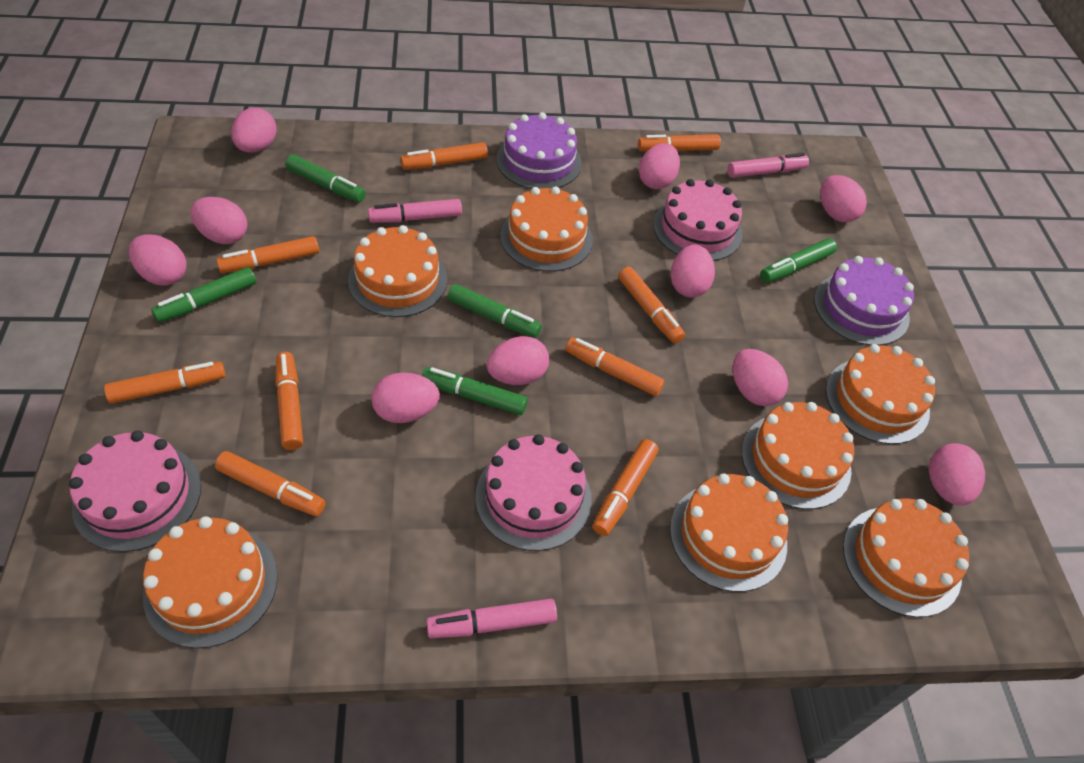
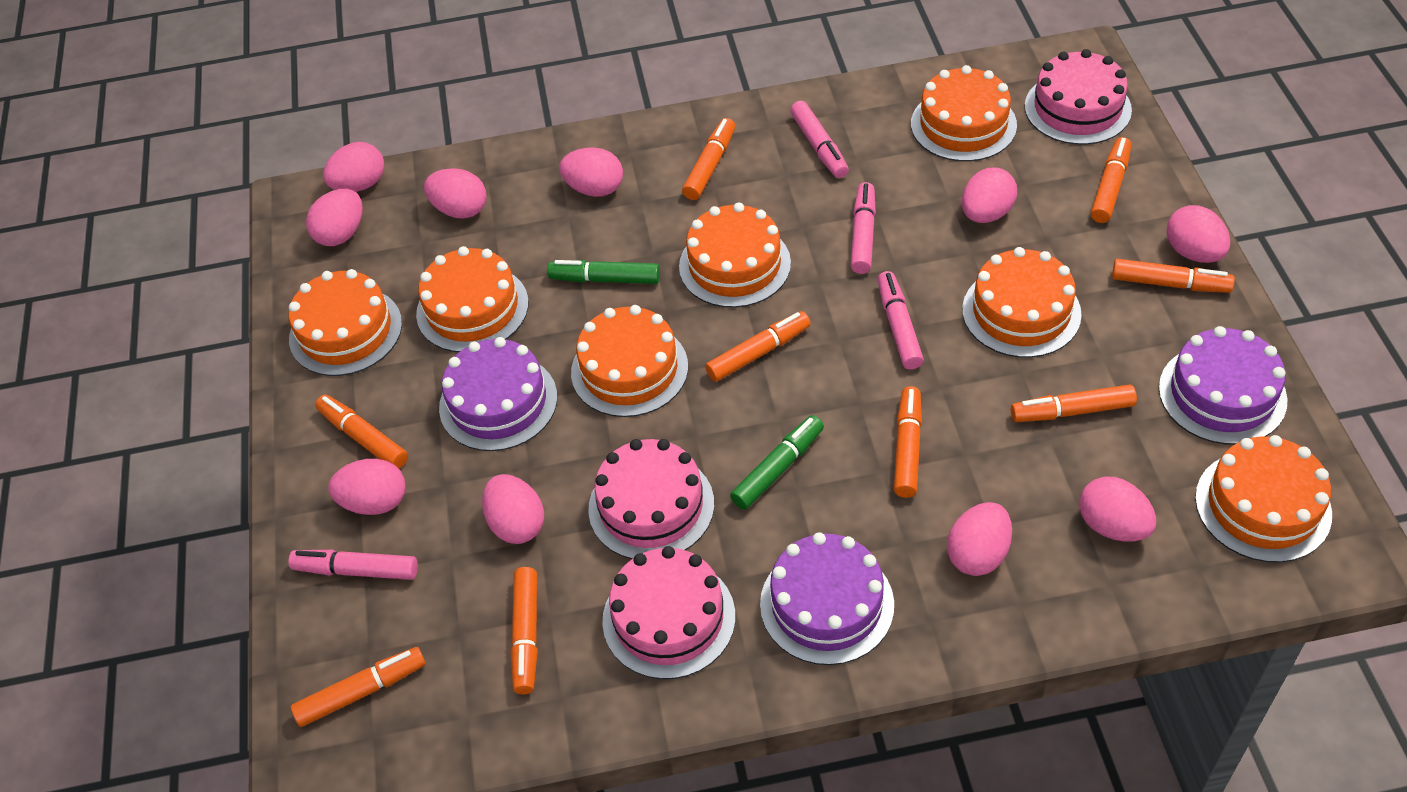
green marker: [151,267,256,323] [285,155,366,202] [422,367,528,415] [447,284,542,338] [760,238,837,283] = 5 -> [547,260,660,284] [730,415,824,510] = 2
pink marker: [368,199,462,223] [426,599,557,638] [728,153,809,178] = 3 -> [289,550,418,580] [790,101,849,178] [851,182,876,274] [877,271,924,370] = 4
purple cake: [497,112,582,189] [814,256,914,345] = 2 -> [439,337,557,451] [760,532,894,665] [1159,326,1287,445] = 3

